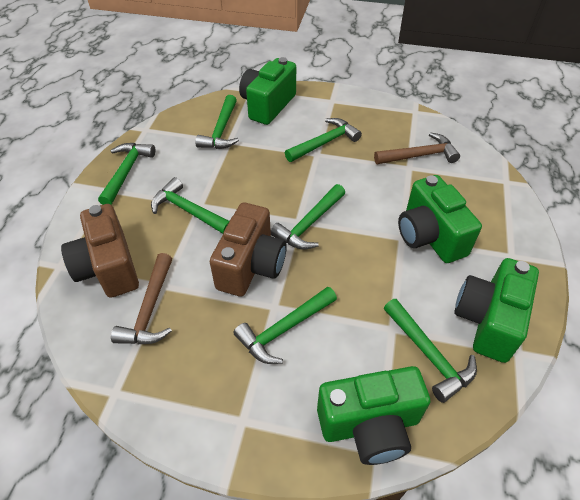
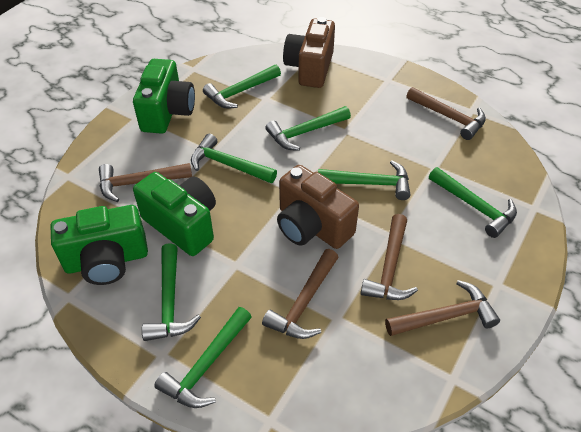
brown hammer: [111,253,172,344] [374,132,460,164] = 2 -> [99,163,192,202] [262,249,339,339] [360,214,418,300] [385,280,500,336] [406,87,486,140] = 5
green camera: [239,57,296,125] [317,366,430,465] [398,175,482,263] [454,258,539,363] = 4 -> [51,205,148,285] [133,59,195,134] [133,172,216,256] = 3

